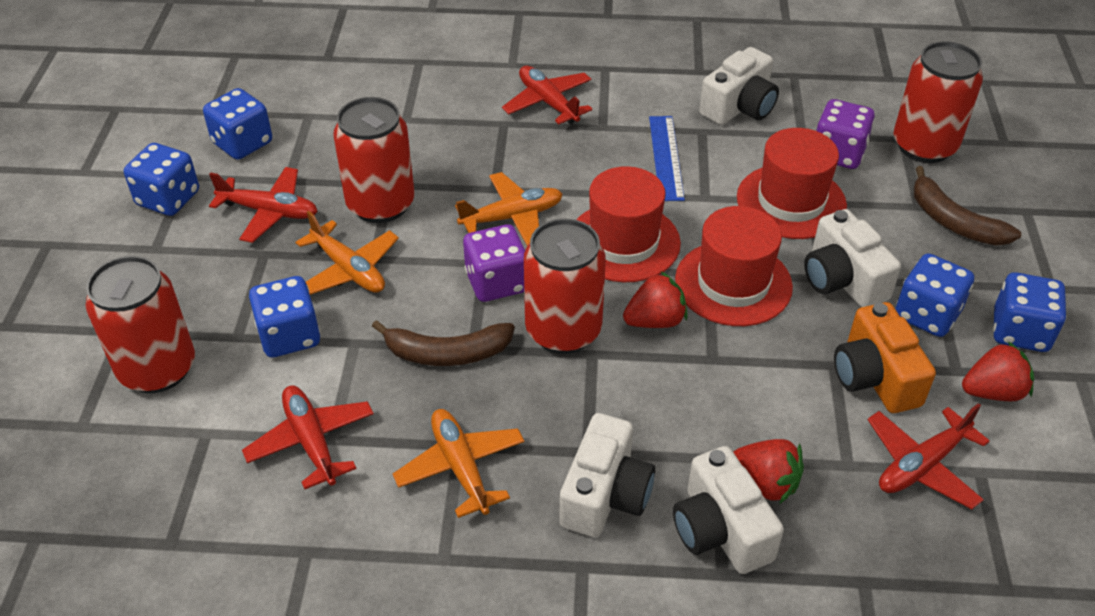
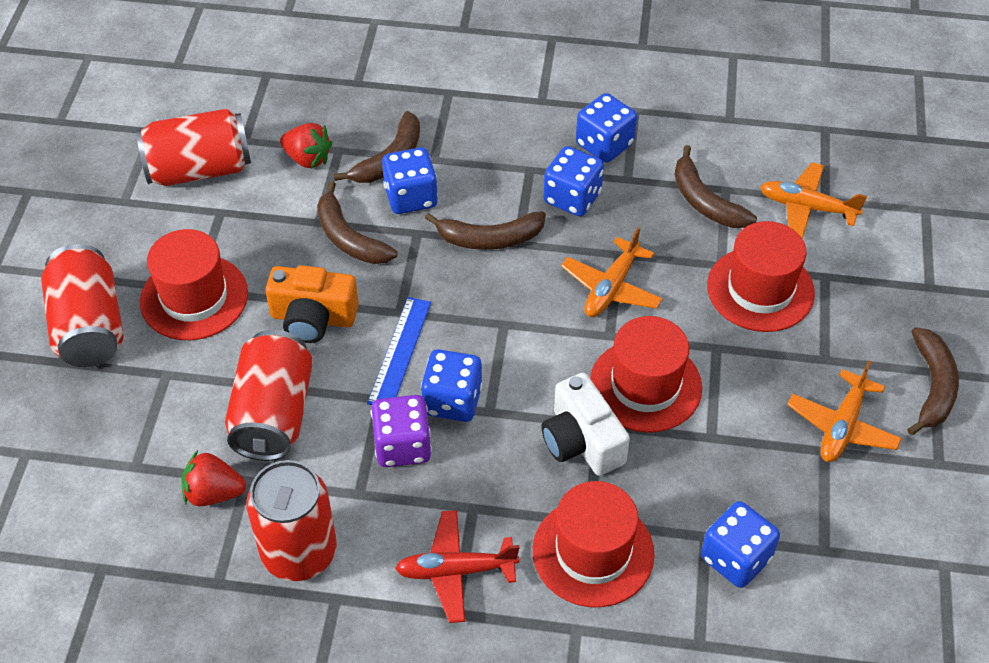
brown banana: [372,320,515,366] [914,166,1021,245] = 2 -> [317,181,397,264] [334,111,420,183] [425,211,546,250] [675,145,757,228] [907,327,959,435] = 5
purple dice: [463,224,525,302] [816,99,875,169] = 2 -> [371,395,432,467] = 1
red hat: [576,166,681,282] [675,206,793,326] [737,128,847,239] = 3 -> [140,229,248,340] [533,481,655,607] [590,316,702,433] [707,221,815,332] = 4
red plane: [209,167,318,243] [242,386,374,489] [502,66,592,124] [868,403,990,509] = 4 -> [395,510,519,623] = 1
red strawberry: [623,271,688,328] [733,439,804,503] [962,341,1034,401] = 3 -> [181,450,246,506] [280,123,332,169] = 2
white camera: [559,413,655,537] [673,446,784,574] [699,47,779,125] [804,209,901,307] = 4 -> [541,373,630,476] = 1

